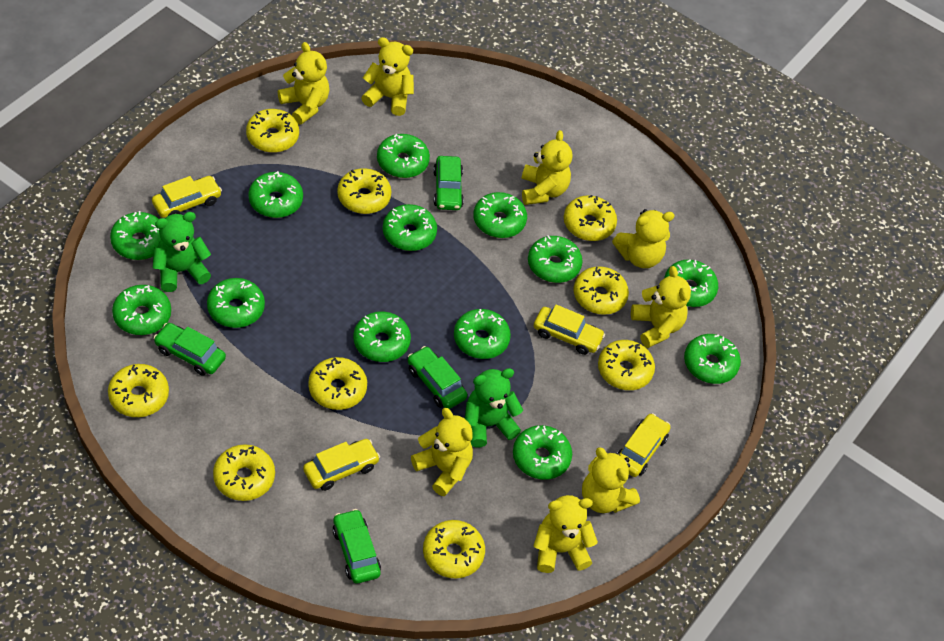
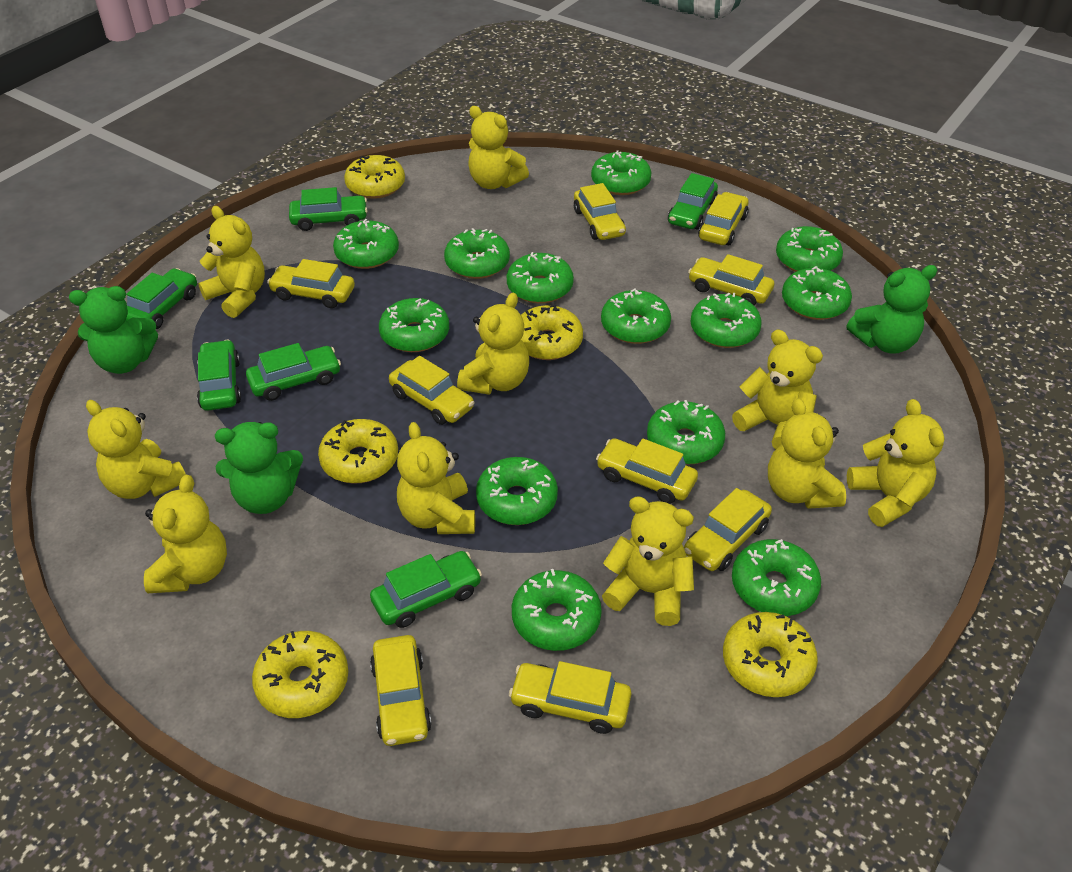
green car: [154,323,226,376] [332,509,381,584] [408,346,467,409] [433,156,464,210] = 4 -> [126,268,197,329] [197,340,241,411] [246,343,341,401] [289,187,368,231] [370,551,482,628] [668,173,718,229] = 6
green teddy bear: [153,212,211,292] [465,368,523,448] = 2 -> [69,286,158,374] [215,422,303,514] [847,265,937,354] = 3
yellow car: [152,176,222,218] [303,439,380,491] [534,305,605,355] [617,413,670,477] = 4 -> [267,259,355,308] [370,635,432,746] [389,356,474,425] [509,661,631,734] [574,183,626,240] [596,438,698,504] [684,488,772,571] [688,254,774,305] [698,192,749,245] = 9
yellow donut: [108,364,169,417] [213,444,275,501] [246,109,299,153] [308,357,367,410] [337,168,392,214] [423,520,485,578] [564,195,617,241] [574,266,629,315] [598,340,655,390] = 9 -> [252,631,348,718] [318,419,398,484] [344,155,405,199] [521,304,583,360] [723,612,818,697] = 5
yellow teddy bear: [278,42,329,125] [361,37,414,116] [411,408,473,496] [522,130,572,205] [534,495,598,573] [582,447,640,513] [612,209,675,268] [631,266,691,348] = 8 -> [86,400,186,499] [144,475,227,593] [198,206,265,318] [397,422,475,534] [457,293,529,395] [468,106,529,189] [602,496,694,626] [732,330,823,449] [768,398,846,509] [847,399,945,527] = 10

